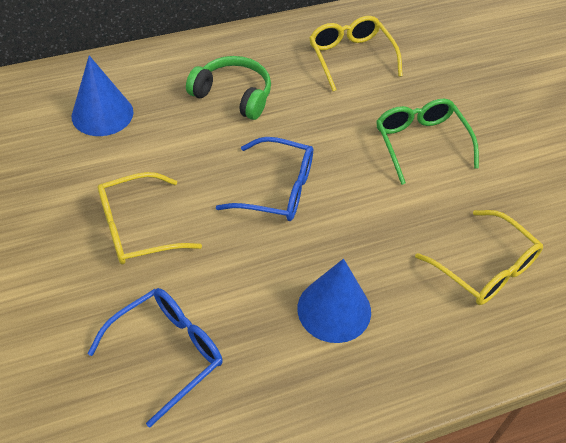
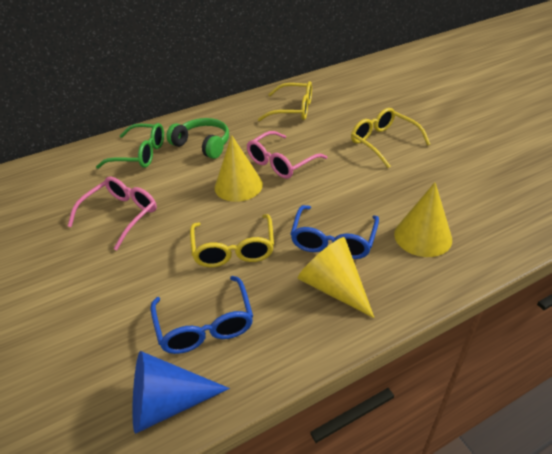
blue cone: [72,56,133,136] [297,259,371,343] = 2 -> [132,351,230,434] = 1
pink glasses: none = 0 -> [68,177,157,250] [247,131,327,179] = 2
yellow cone: none = 0 -> [215,135,263,202] [298,237,374,318] [394,182,452,257] = 3

